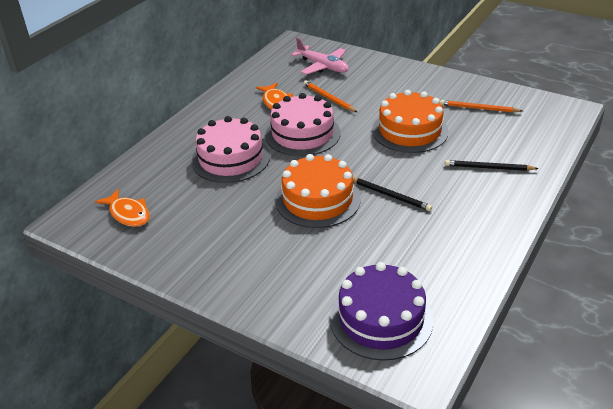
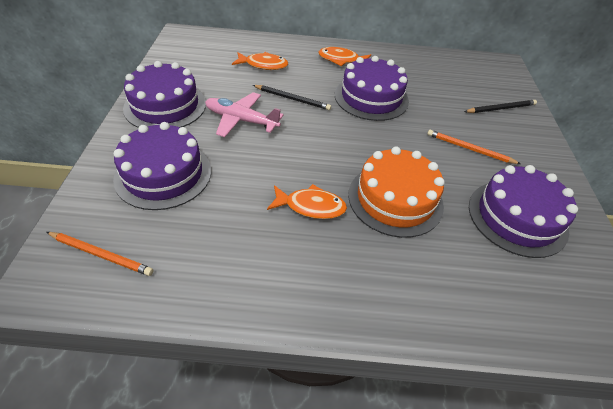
orange cake: [276,154,361,228] [372,90,449,153] = 2 -> [348,147,445,238] = 1
orange fish: [95,189,150,227] [256,83,293,110] = 2 -> [232,52,288,70] [267,184,347,219] [318,47,371,66] = 3
pink cake: [191,116,270,183] [265,93,340,156] = 2 -> none = 0
purple cake: [330,262,433,361] = 1 -> [113,122,211,210] [123,61,206,128] [335,56,409,121] [469,165,578,258] = 4

